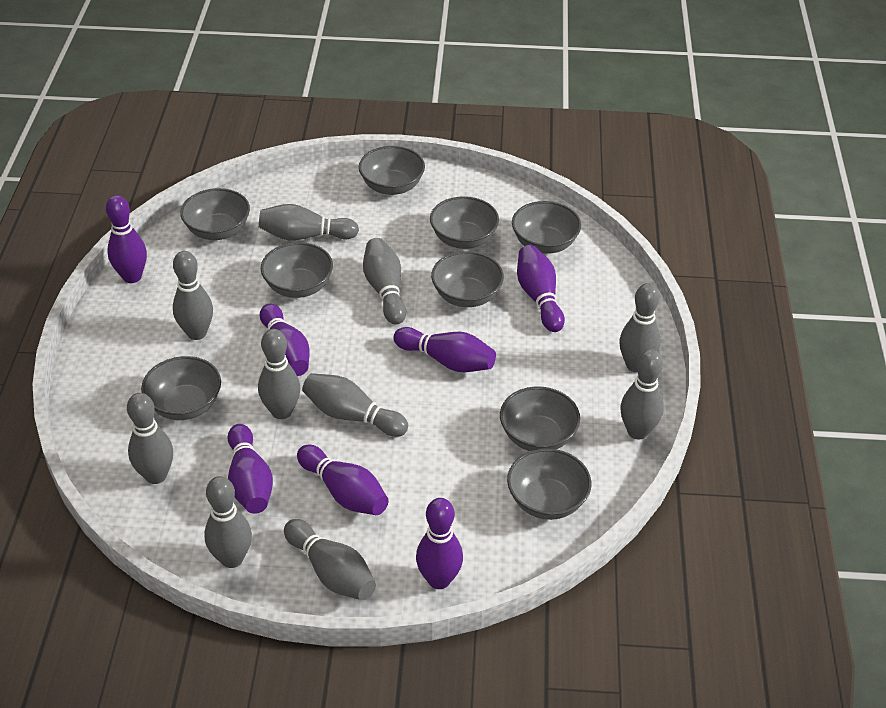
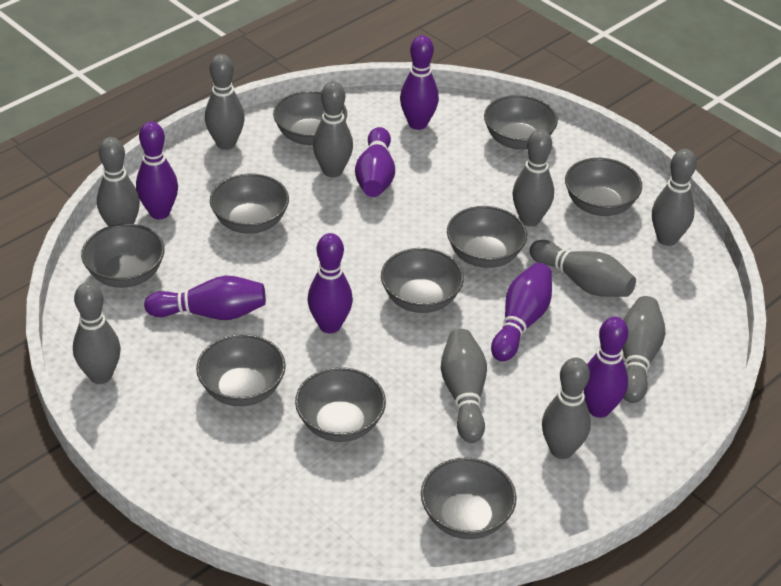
grey bowl: [141,356,221,420] [180,188,250,240] [261,242,333,298] [359,146,425,195] [430,196,499,249] [431,251,504,307] [500,386,580,451] [507,448,591,520] [512,201,581,254] = 9 -> [81,224,165,288] [196,334,286,406] [210,174,289,234] [273,91,347,145] [295,367,386,442] [381,248,464,313] [421,457,517,539] [447,206,527,268] [484,95,558,150] [565,158,642,216] = 10

